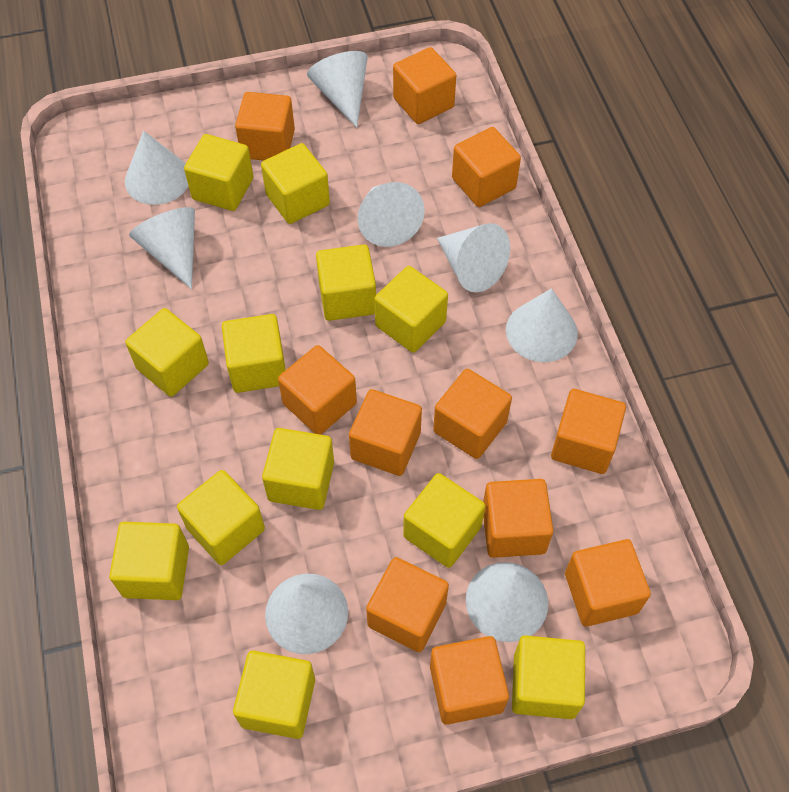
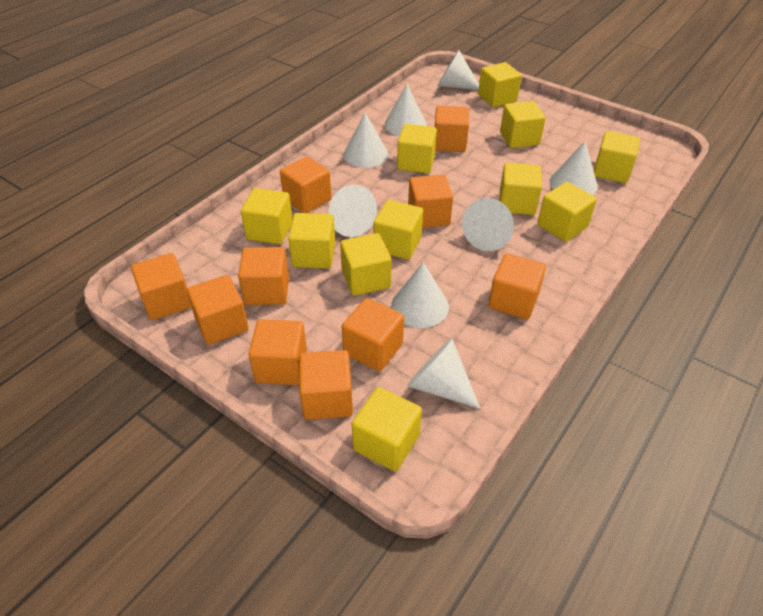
orange cube: [235,92,295,161] [278,345,357,435] [349,389,422,476] [366,557,449,652] [393,47,456,124] [430,636,509,725] [433,369,512,459] [452,127,521,207] [483,479,553,558] [551,389,626,474] [565,539,651,626] = 11 -> [131,253,191,320] [187,275,249,345] [238,247,289,305] [248,319,307,385] [280,156,332,213] [299,350,353,420] [341,298,404,372] [408,175,453,228] [435,106,469,152] [488,253,546,320] = 10
yellow cube: [109,522,189,600] [125,308,209,397] [177,470,265,565] [184,134,253,211] [222,314,286,393] [233,651,315,739] [261,143,330,224] [262,428,334,510] [316,244,376,321] [375,266,448,353] [403,473,485,568] [512,635,585,719] = 12 -> [241,188,293,244] [288,213,335,269] [340,233,391,296] [352,387,422,471] [374,200,423,259] [397,124,437,173] [478,62,522,107] [499,162,542,215] [500,101,546,148] [538,182,597,242] [594,131,640,183] = 11

